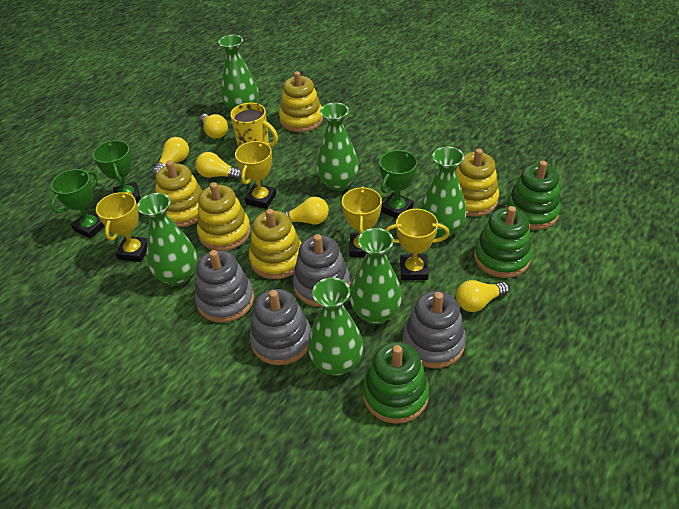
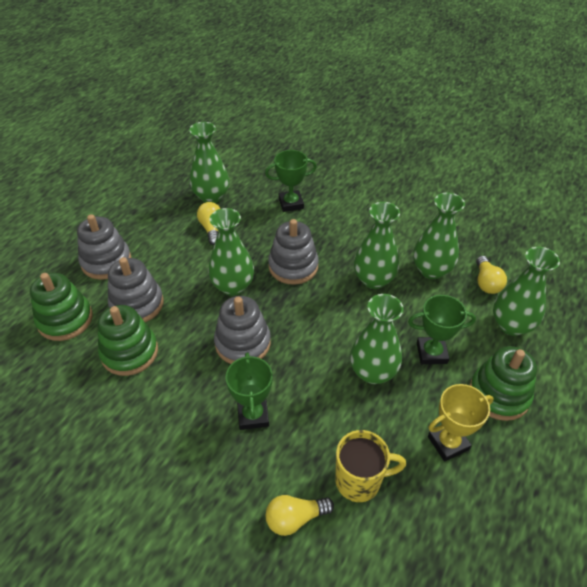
yellow light bulb: [152,137,189,176] [195,152,242,180] [200,114,228,139] [283,197,329,224] [456,280,509,312] = 5 -> [197,202,221,245] [266,495,334,536] [476,256,507,294] = 3
yellow stacking toy: [155,161,202,227] [197,182,251,251] [249,209,301,279] [279,71,323,132] [455,148,499,217] = 5 -> none = 0
yellow trophy: [96,191,148,262] [235,141,276,209] [342,186,382,257] [385,209,449,280] = 4 -> [428,384,494,461] = 1

